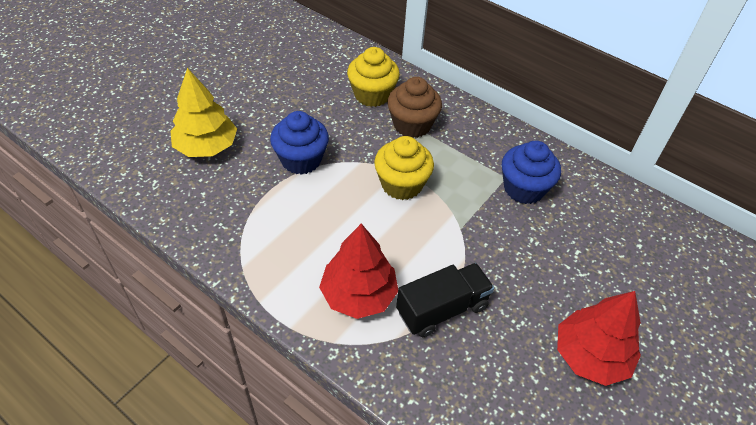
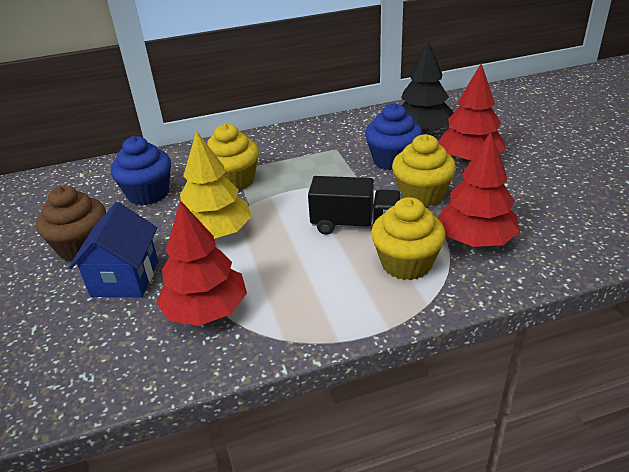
black tree: none = 0 -> [401,40,454,133] = 1
blue house: none = 0 -> [69,202,158,297] = 1
red tree: [319,223,398,319] [557,291,641,386] = 2 -> [156,200,247,326] [438,63,506,163] [438,132,520,247] = 3
yellow cupcake: [347,47,400,107] [374,136,434,200] = 2 -> [207,124,259,190] [371,197,446,280] [392,134,456,207] = 3

